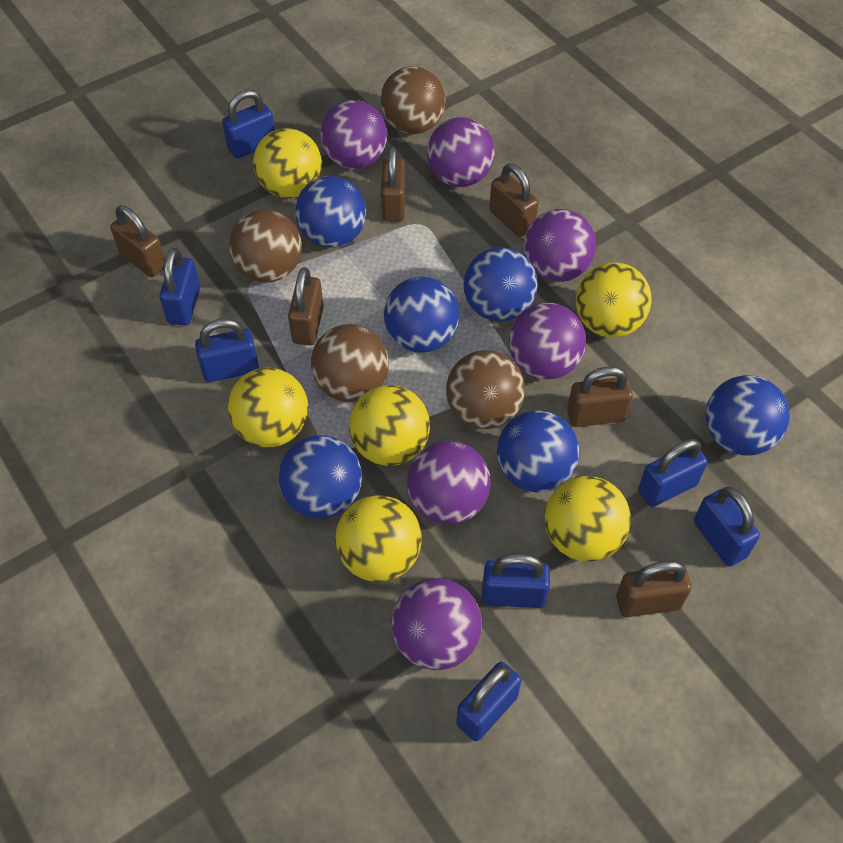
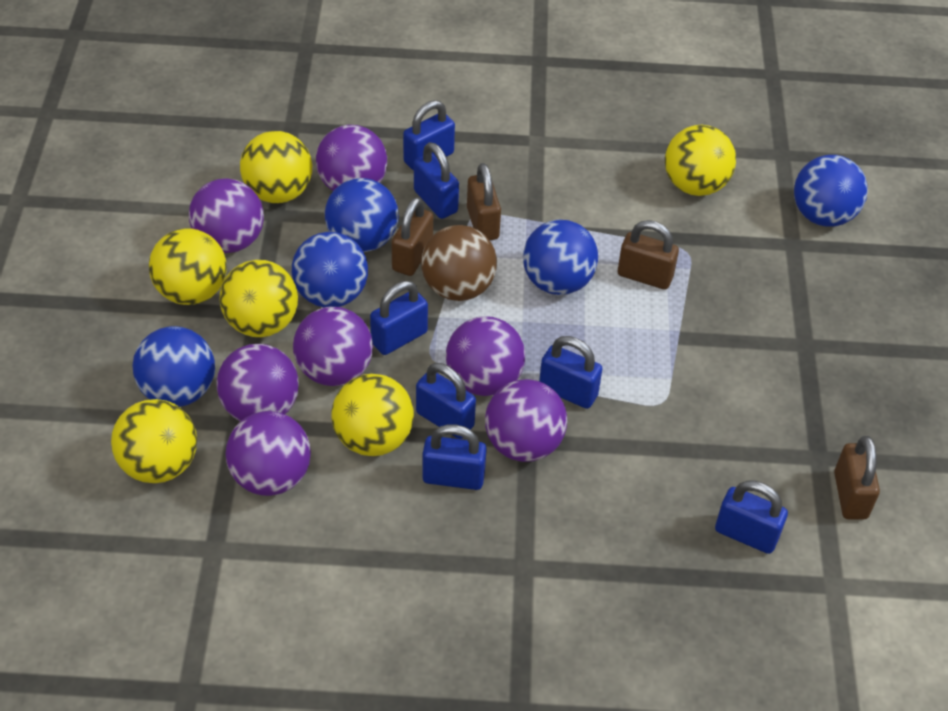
blue ball: [278,435,362,519] [295,176,366,248] [384,277,459,353] [463,247,538,322] [497,410,579,493] [705,375,790,456] = 6 -> [132,326,215,407] [292,232,368,307] [325,178,399,252] [523,220,598,295] [794,155,868,227] = 5
brown ball: [229,209,302,282] [311,324,389,402] [380,66,445,134] [446,350,525,429] = 4 -> [421,225,497,301] = 1
brown padlock: [110,205,165,277] [288,267,324,345] [381,146,406,222] [489,163,538,237] [567,366,633,427] [616,561,691,617] = 6 -> [392,197,433,276] [467,163,501,240] [618,220,679,290] [834,436,880,520] = 4
purple ball: [321,100,387,169] [391,578,482,670] [407,440,491,524] [427,117,495,187] [509,303,586,380] [523,209,596,282] = 6 -> [189,178,264,253] [216,344,299,421] [225,411,311,496] [293,307,373,386] [316,125,387,191] [446,316,525,396] [485,379,567,462] = 7

